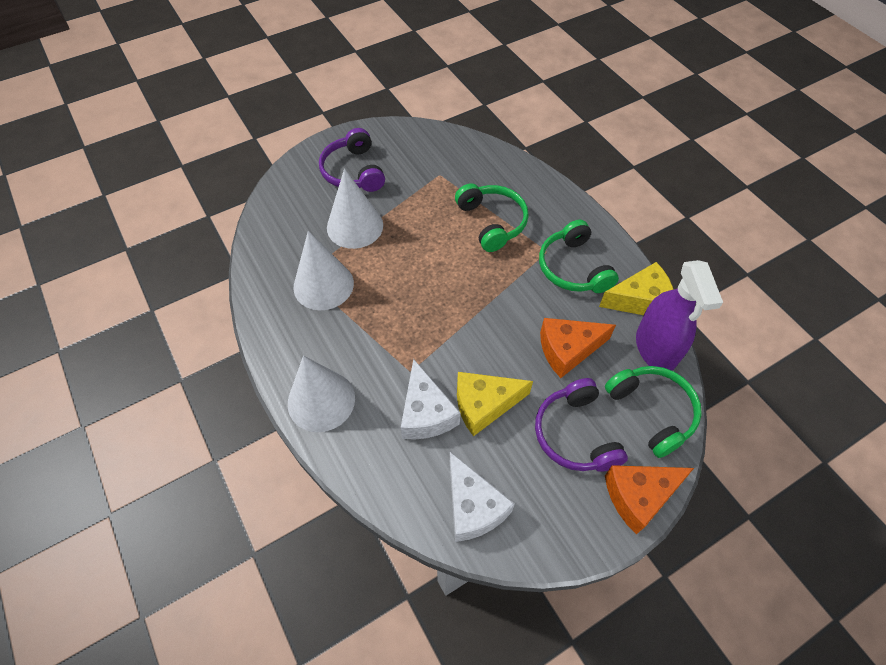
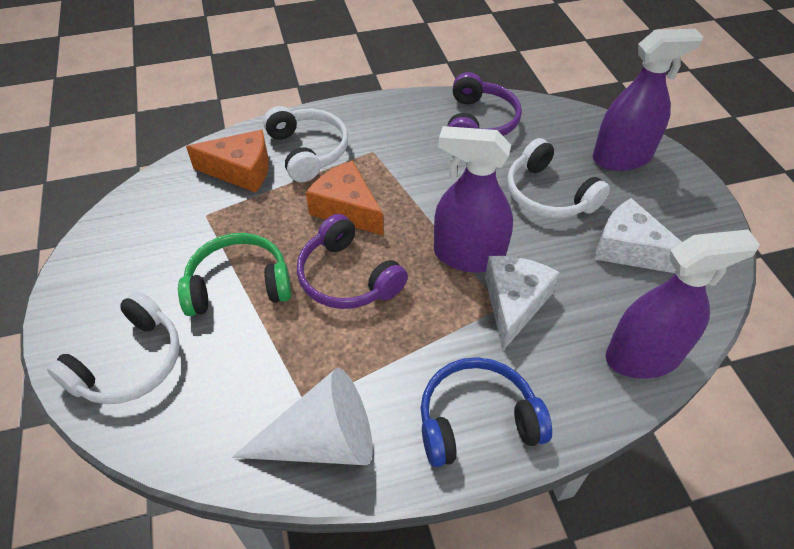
blue headphones: none = 0 -> [421,357,552,467] = 1
green headphones: [455,183,529,252] [539,220,619,293] [605,366,702,458] = 3 -> [178,233,292,316] = 1
purple spray bottle: [636,260,723,371] = 1 -> [434,126,513,273] [593,29,703,171] [605,230,760,378] = 3
white cone: [288,356,355,432] [293,231,354,310] [327,169,383,249] = 3 -> [232,368,373,465] = 1
white headphones: none = 0 -> [47,291,180,404] [263,106,348,182] [507,138,610,218] = 3
yellow cheese: [457,372,533,436] [599,262,674,315] = 2 -> none = 0

